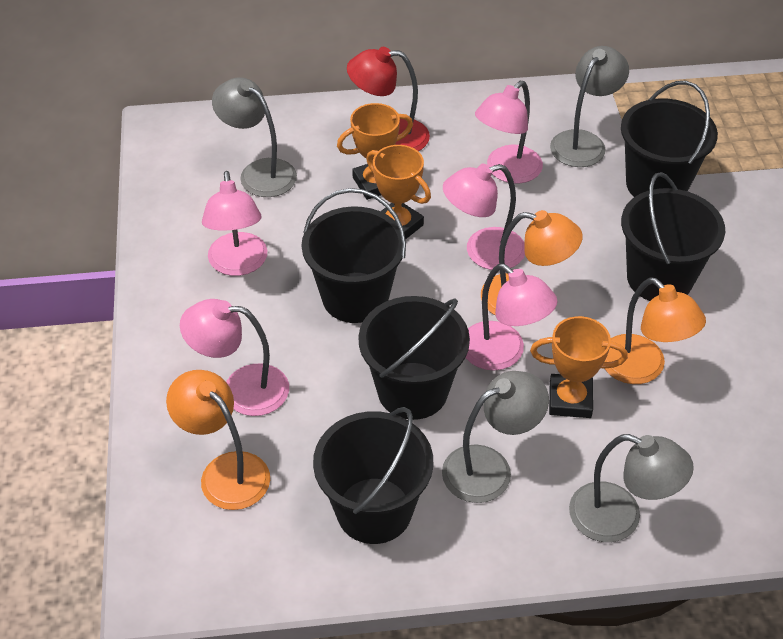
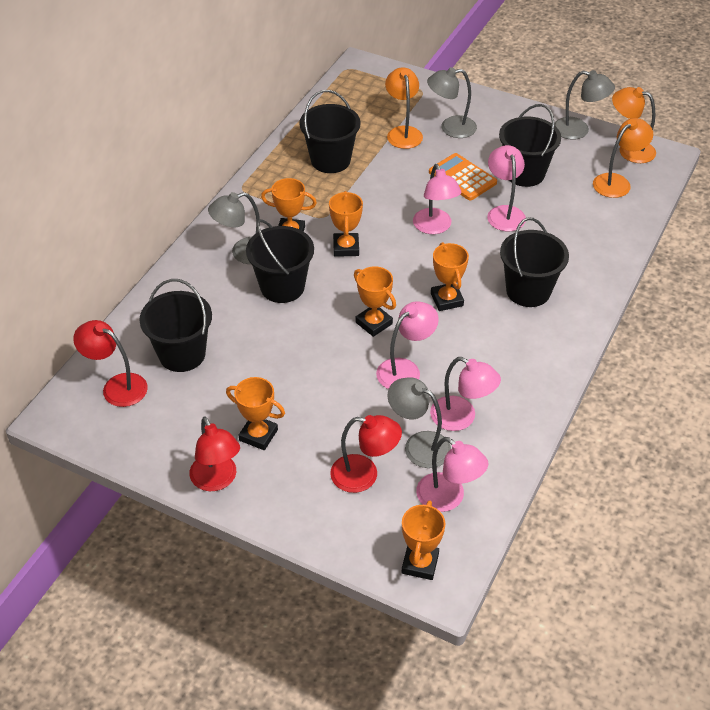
orange calculator: none = 0 -> [429,153,497,200] = 1
orange trophy: [337,103,413,200] [366,145,431,240] [530,316,628,418] = 3 -> [226,377,285,450] [261,178,317,232] [329,191,363,257] [354,266,396,337] [402,500,445,580] [431,242,469,311] = 6
red lamp: [347,47,430,151] = 1 -> [73,320,148,407] [190,417,240,491] [330,415,402,493] = 3

